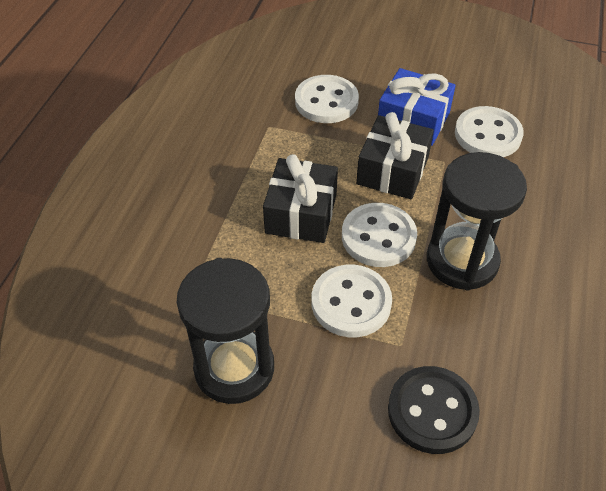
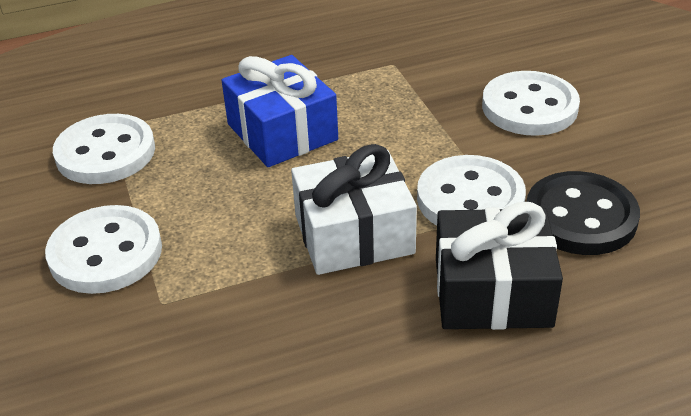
black gift: [263,154,338,243] [356,112,434,199] = 2 -> [436,202,563,330] = 1
black hourglass: [177,258,274,404] [427,152,527,291] = 2 -> none = 0
white gift: none = 0 -> [291,144,417,275] = 1

